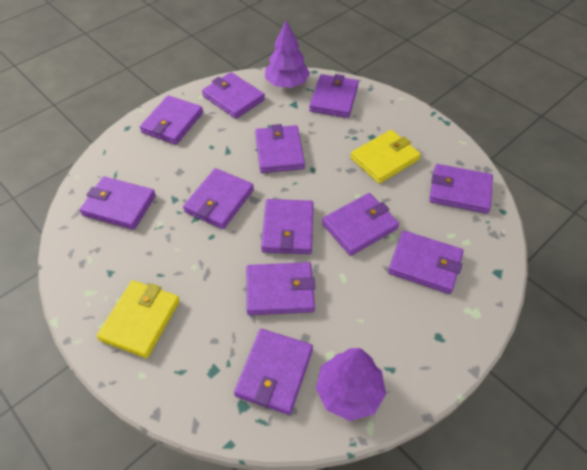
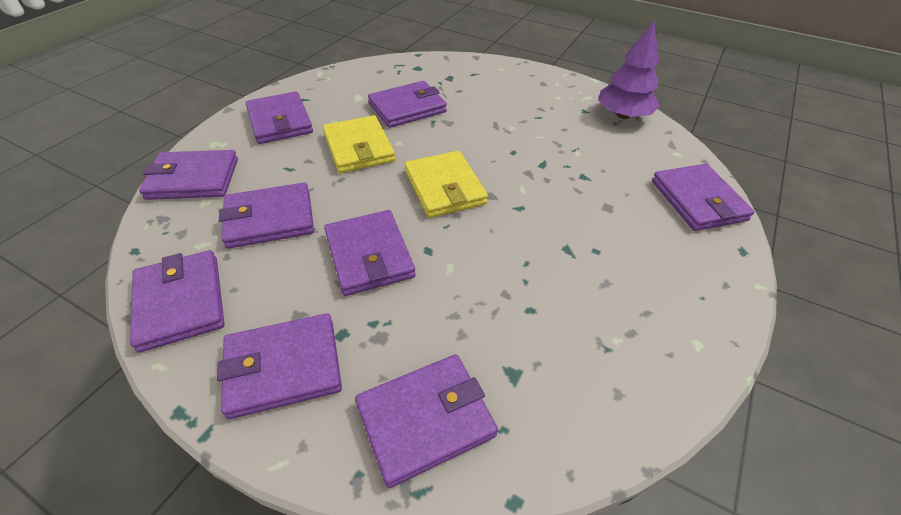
purple tree: [265,20,310,88] [316,348,386,421] = 2 -> [598,21,660,119] = 1
purple wallet: [79,176,156,230] [140,95,203,145] [183,168,254,229] [202,72,265,119] [234,329,313,415] [246,262,315,315] [255,124,305,173] [261,199,314,254] [309,74,359,118] [322,193,399,256] [388,230,464,294] [429,164,493,214] = 12 -> [130,250,225,353] [139,150,238,200] [217,313,342,419] [219,183,314,249] [246,91,313,144] [324,210,415,296] [355,354,498,488] [368,81,447,128] [652,164,755,231] = 9

